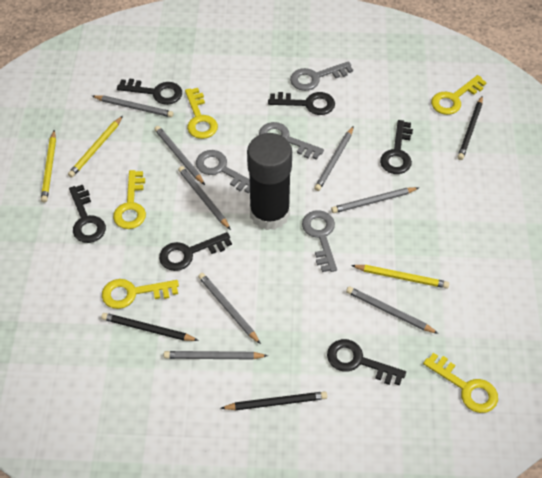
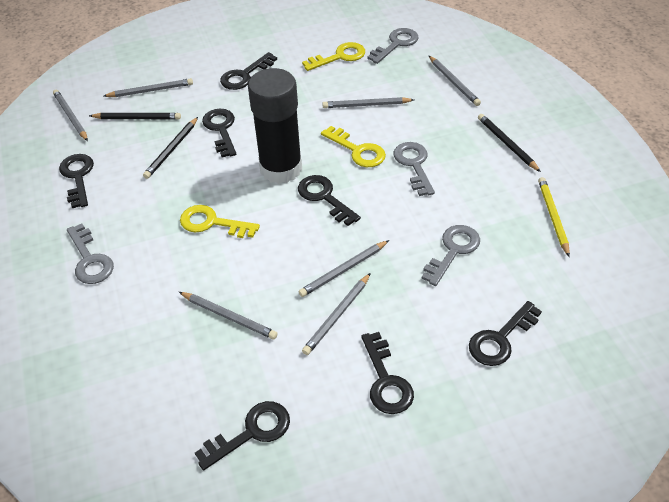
black key: [69,185,106,243] [117,79,182,105] [159,232,232,271] [268,92,335,115] [327,339,406,386] [380,120,413,174] = 6 -> [59,154,94,208] [195,401,290,471] [202,109,236,157] [220,52,277,90] [298,175,361,226] [361,332,414,414] [469,301,542,366] = 7
grey pencil: [92,95,174,117] [154,126,205,185] [164,351,268,360] [178,166,231,230] [198,273,261,344] [314,126,354,191] [331,187,419,213] [346,287,439,334] = 8 -> [53,90,88,141] [104,78,193,97] [179,292,278,339] [299,240,389,297] [302,273,371,355] [322,97,414,108] [429,56,481,106] = 7
yellow key: [102,279,179,309] [113,170,146,229] [185,88,218,139] [423,353,498,413] [431,75,487,115] = 5 -> [180,205,260,238] [302,42,365,71] [321,126,386,167] = 3
yellow pencil: [41,130,56,203] [68,116,123,178] [351,265,449,289] = 3 -> [538,177,570,257] = 1

